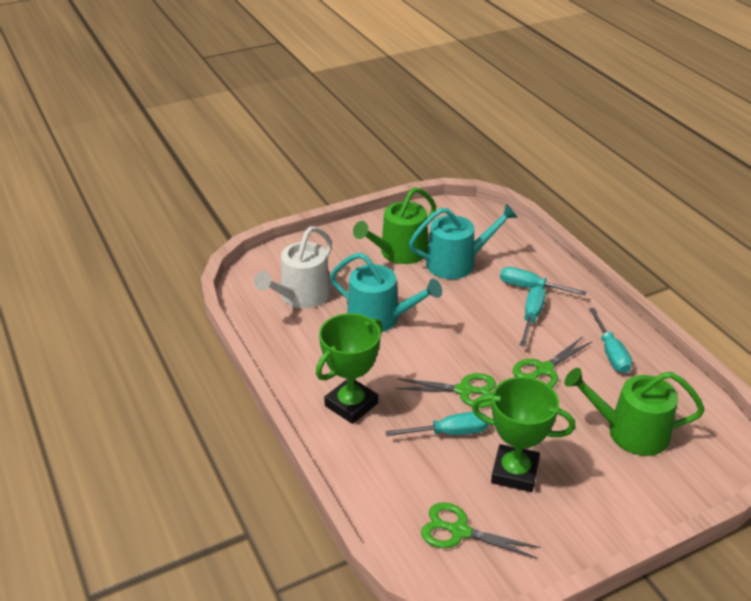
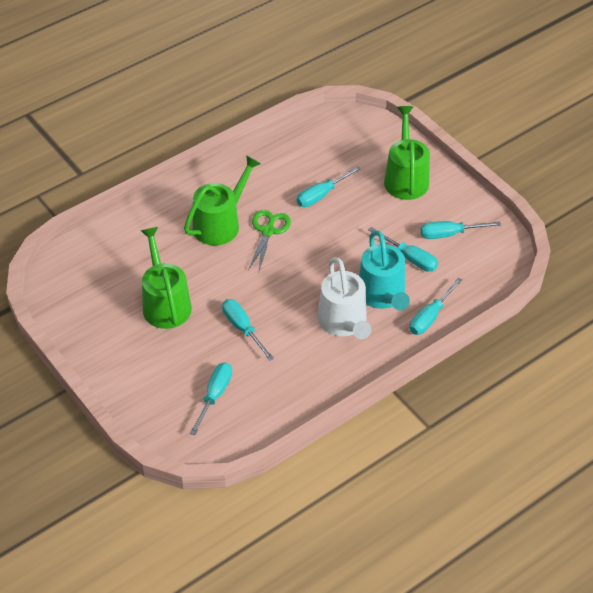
green scissors: [396,373,496,408] [421,502,540,559] [513,337,592,388] = 3 -> [248,210,291,271] = 1
green trophy: [316,313,383,424] [472,377,575,492] = 2 -> none = 0
green watering can: [353,187,436,264] [564,368,705,456] = 2 -> [141,227,192,329] [184,155,261,245] [384,106,430,200] = 3
turquoise screwdriver: [385,412,488,436] [500,267,587,295] [520,286,546,347] [589,308,632,373] = 4 -> [190,362,232,435] [222,299,274,361] [297,166,361,207] [368,227,438,272] [410,278,463,335] [420,221,501,239] = 6
turquoise watering can: [330,252,442,332] [409,204,518,279] = 2 -> [359,230,410,311] = 1

